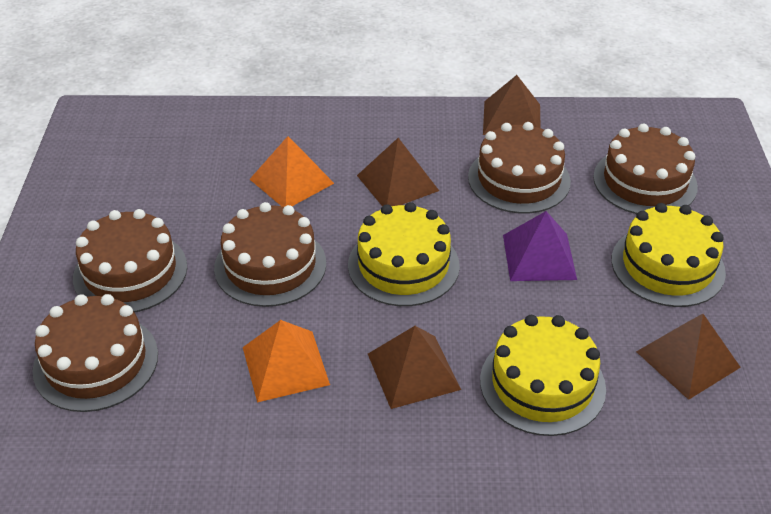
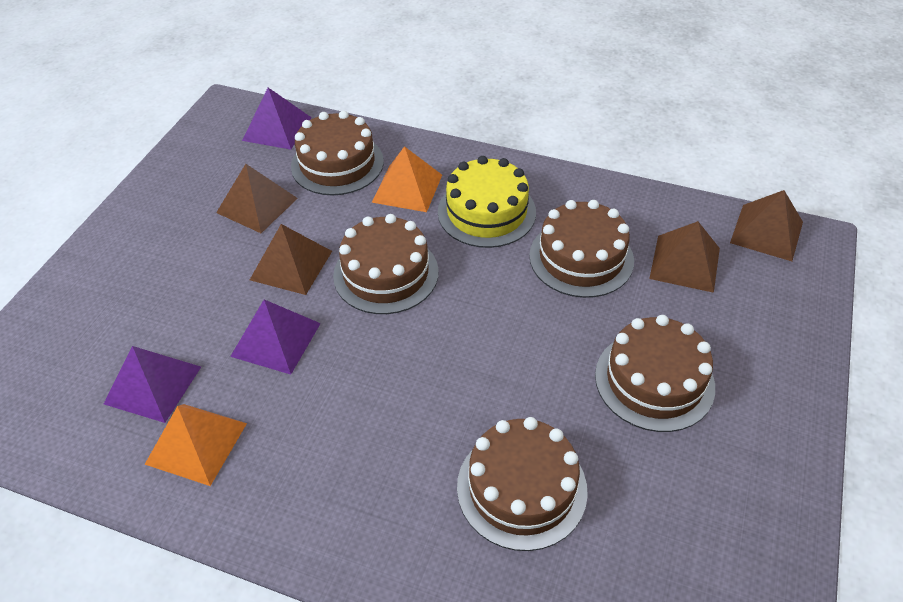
purple pyramid: [503,211,577,281] = 1 -> [104,346,201,423] [230,299,321,375] [242,88,312,150] = 3
yellow cake: [348,202,460,306] [480,315,606,436] [611,203,726,307] = 3 -> [438,156,536,248] = 1

